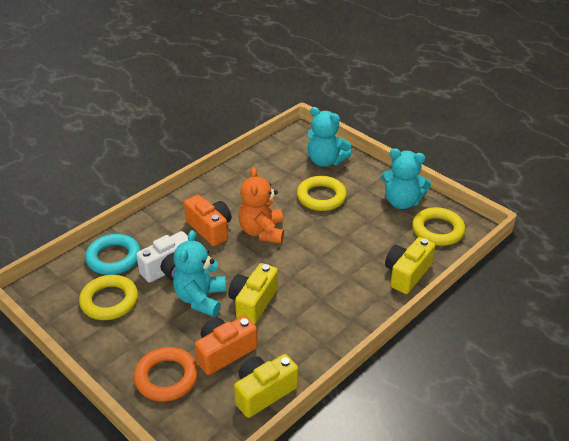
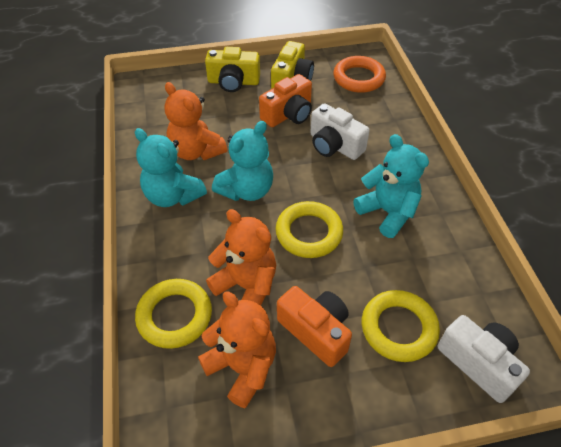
orange teddy bear: [238,167,284,243] = 1 -> [165,82,228,160] [198,291,276,408] [206,209,276,306] = 3
turquoise ring: [85,234,141,275] = 1 -> none = 0
white camera: [136,231,188,283] = 1 -> [310,103,370,160] [438,315,530,403] = 2
yellow camera: [228,263,278,325] [234,354,298,418] [385,237,435,294] = 3 -> [205,47,260,92] [271,41,314,89] = 2

